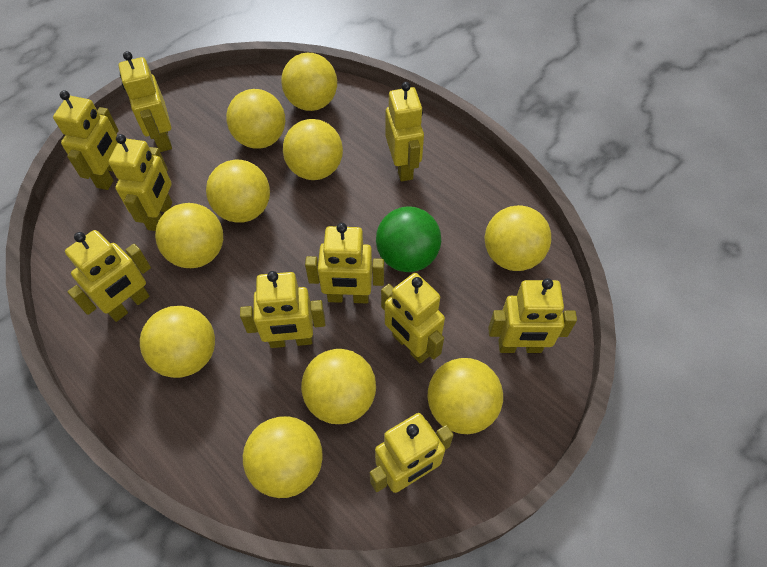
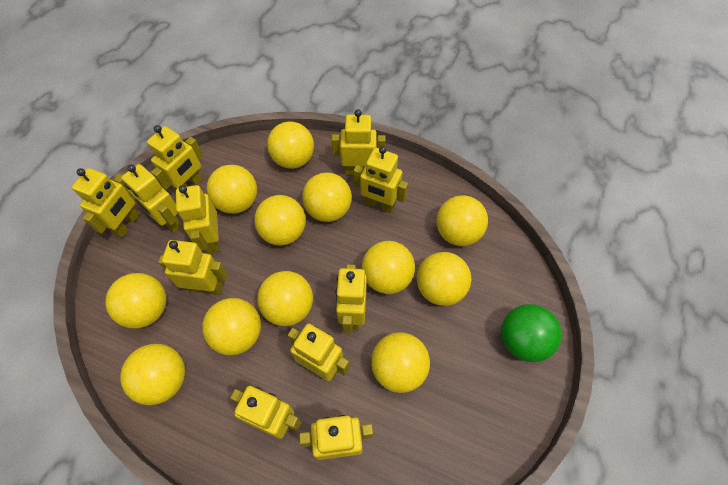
yellow ball: [140,306,215,378] [155,203,223,268] [206,160,270,223] [226,89,285,149] [243,416,323,498] [281,53,337,111] [283,119,343,180] [301,349,376,424] [428,358,503,434] [484,205,551,271] = 10 -> [105,273,166,328] [120,344,185,405] [202,298,261,355] [207,165,257,214] [254,195,306,246] [257,271,313,326] [267,121,314,169] [302,172,352,222] [362,241,415,294] [371,332,430,393] [417,252,471,306] [436,196,488,246] = 12
yellow robot: [53,90,119,190] [65,230,151,322] [109,134,172,231] [119,51,172,152] [240,271,325,348] [305,223,384,303] [370,413,454,493] [381,273,445,364] [386,82,424,182] [488,278,577,353] = 10 -> [72,168,139,238] [121,164,182,232] [147,125,203,192] [158,240,228,295] [176,185,219,253] [230,386,301,439] [288,323,350,381] [299,415,373,460] [331,110,386,175] [335,264,367,333] [353,146,408,213] = 11

